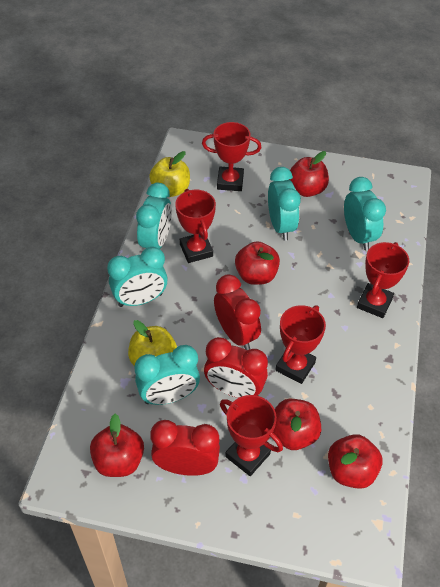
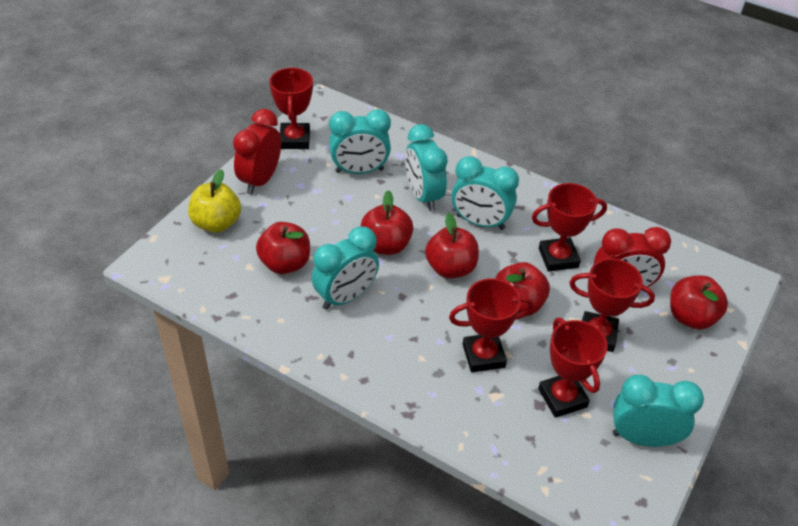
red clock: [150,420,220,476] [204,337,268,398] [214,275,261,350] = 3 -> [233,109,281,194] [594,227,671,287] = 2
yellow apple: [128,320,177,366] [149,151,190,197] = 2 -> [188,169,241,233] = 1

